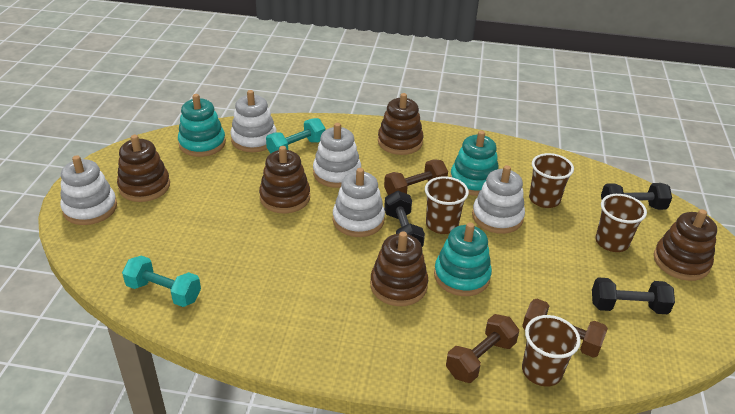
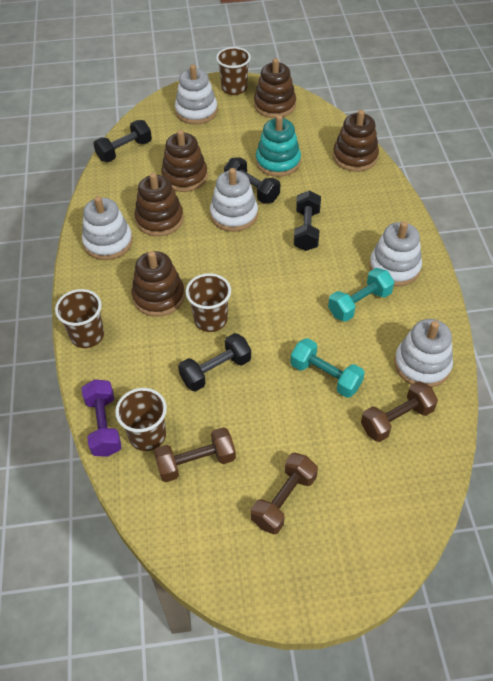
black dumbbell: [384,191,425,247] [592,277,675,314] [601,183,672,210] = 3 -> [93,120,152,162] [178,333,251,392] [224,157,280,204] [294,190,321,251] = 4
purple dumbbell: none = 0 -> [82,379,122,457] = 1
turquoise stacking toy: [178,94,226,157] [434,223,492,296] [450,131,498,196] = 3 -> [256,115,301,177] = 1

